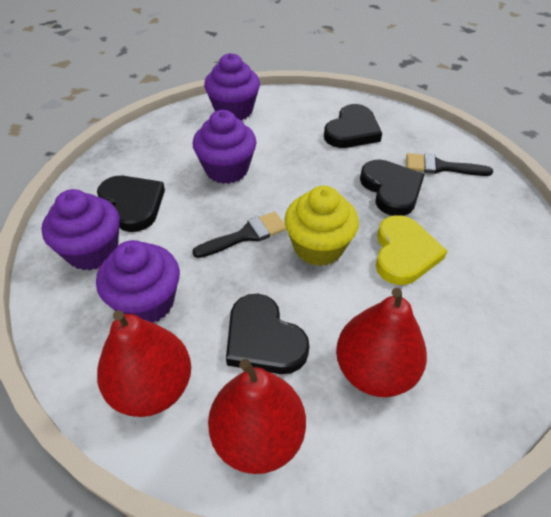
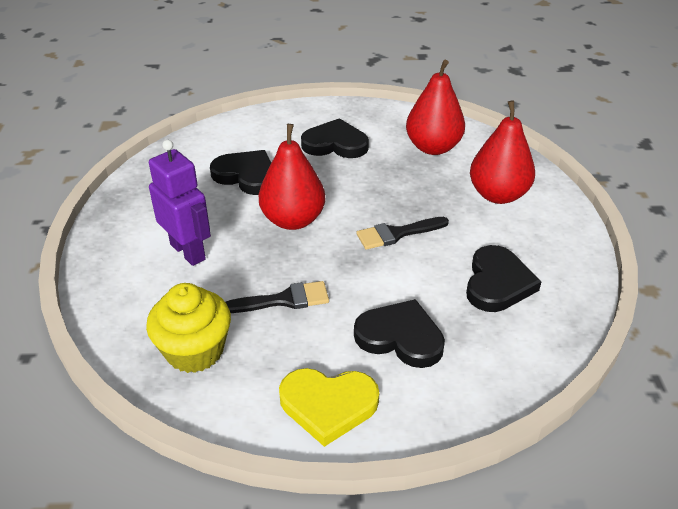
purple cupcake: [41,189,120,271] [96,240,180,323] [193,110,256,184] [204,53,260,120] = 4 -> none = 0
purple robot: none = 0 -> [149,140,211,266] = 1

